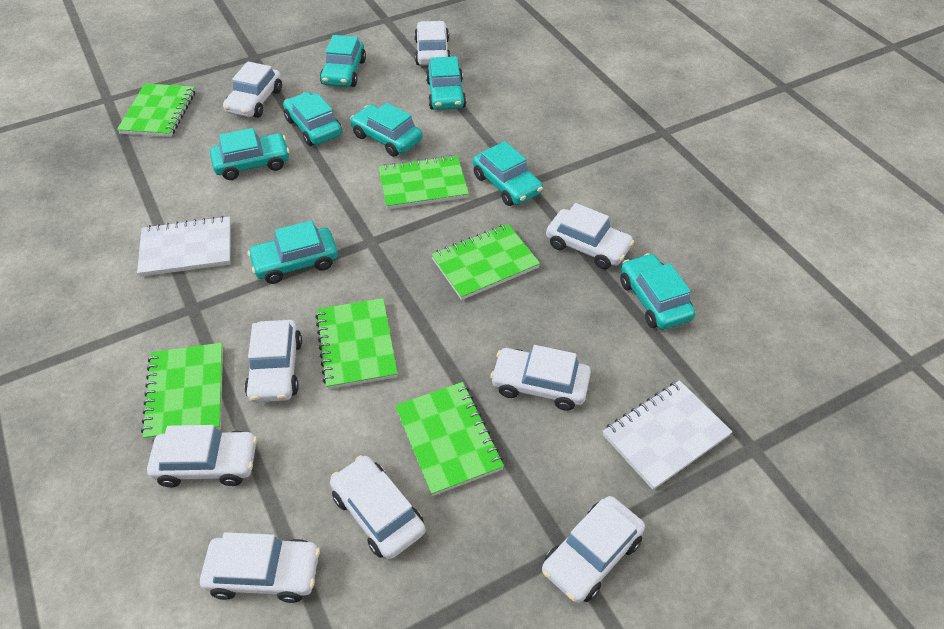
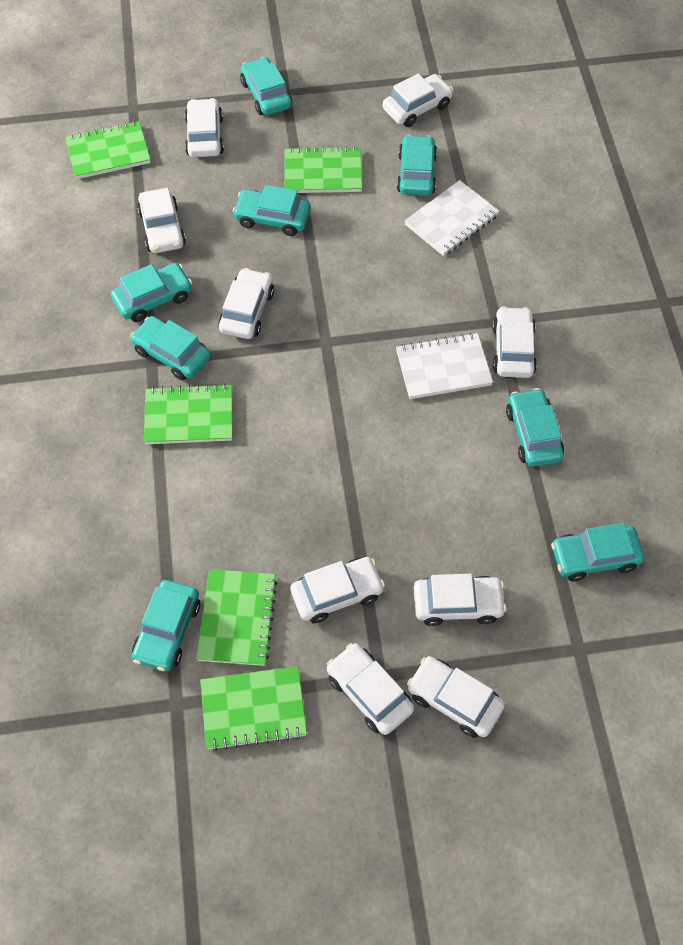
green notebook: [117,83,195,137] [141,343,223,441] [315,298,398,389] [378,155,469,209] [395,382,504,496] [431,224,540,300] = 6 -> [65,121,151,179] [144,384,232,444] [196,569,277,666] [200,666,307,751] [284,146,362,193] = 5

